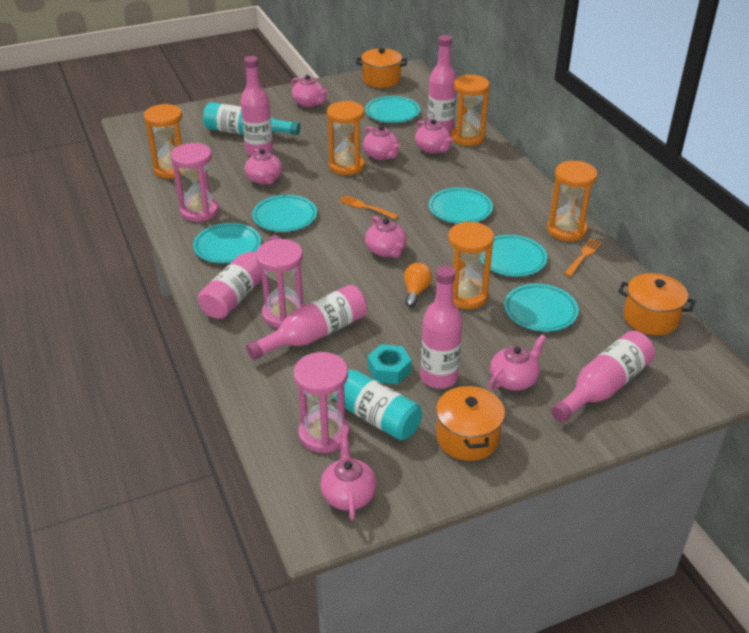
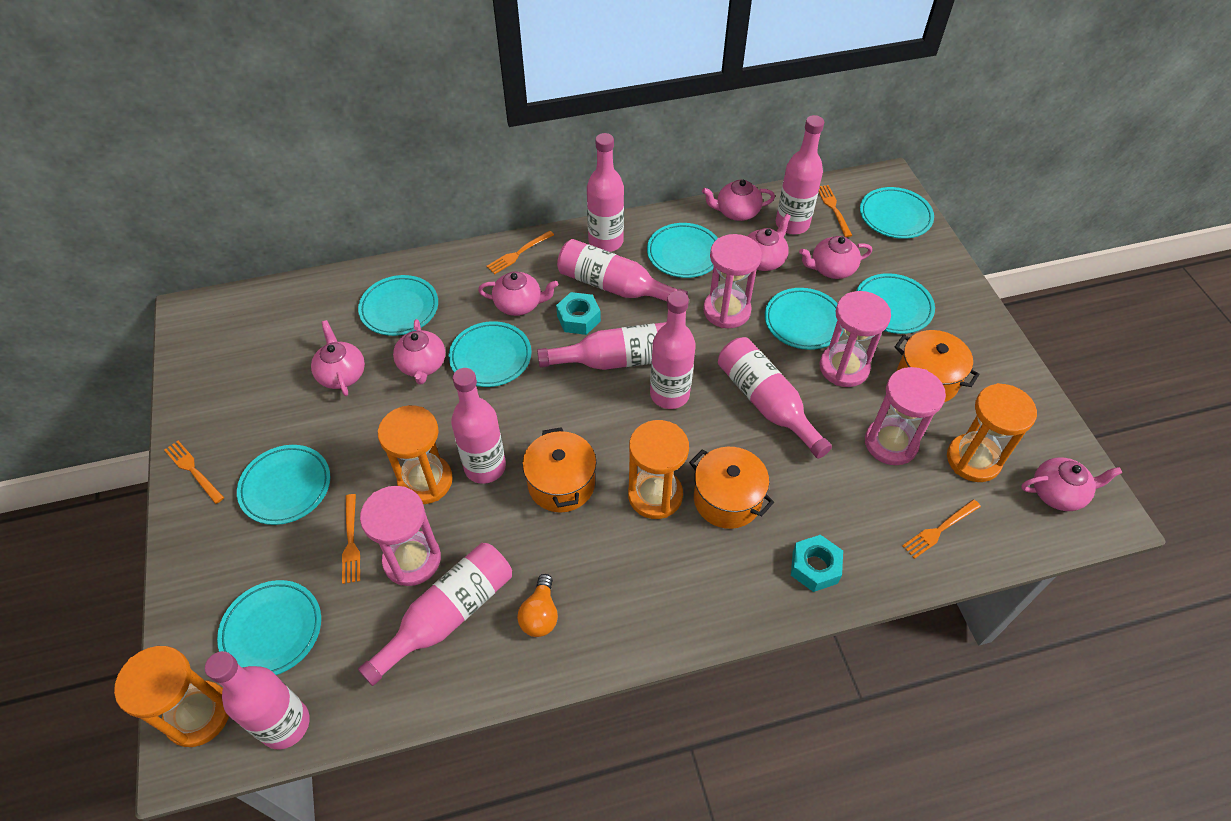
orange fork: [339,195,399,220] [564,238,602,277] = 2 -> [164,441,224,504] [342,494,360,584] [486,231,554,274] [819,185,852,237] [902,499,981,559] = 5
orange hourglass: [144,104,183,179] [327,101,365,175] [448,221,494,309] [451,75,490,146] [547,161,597,241] = 5 -> [114,646,229,747] [378,405,453,504] [628,420,689,519] [947,383,1037,482] = 4
pink bottle: [198,235,281,319] [240,56,273,156] [246,285,367,360] [421,265,463,389] [428,35,456,132] [551,331,655,422] = 6 -> [205,651,310,749] [358,543,512,686] [451,368,506,484] [537,322,666,370] [557,239,688,301] [587,133,624,252] [650,291,696,409] [718,337,832,459] [776,115,824,234] = 9
pink hourglass: [171,143,219,222] [256,239,305,328] [294,352,350,453] = 3 -> [360,486,441,586] [703,234,762,328] [819,291,891,387] [865,367,946,465] = 4
turquoise bottle: [203,102,300,135] [302,355,422,441] = 2 -> none = 0
turquoise nut: [368,344,412,384] = 1 -> [556,292,601,335] [791,535,843,592] = 2
turquoise plate: [193,223,261,263] [252,195,317,232] [365,96,420,123] [429,187,493,224] [480,235,547,277] [504,284,579,332] = 6 -> [217,580,321,675] [237,445,330,525] [358,275,438,336] [449,321,532,387] [647,223,718,278] [765,288,843,350] [856,273,935,334] [860,187,934,239] = 8

